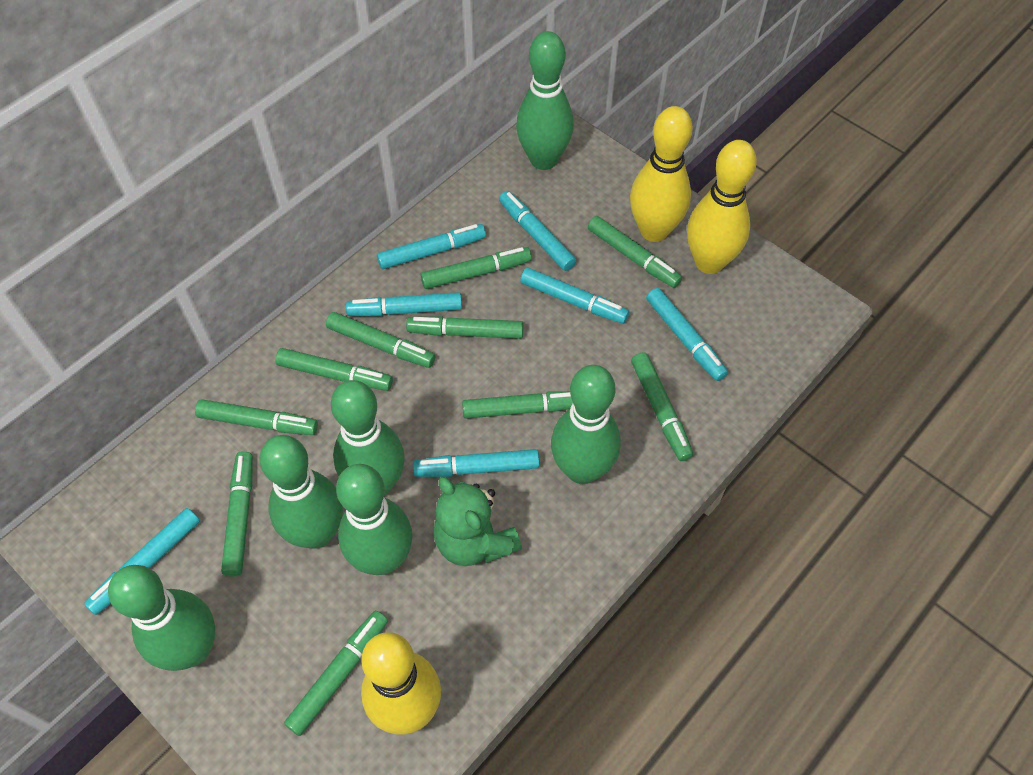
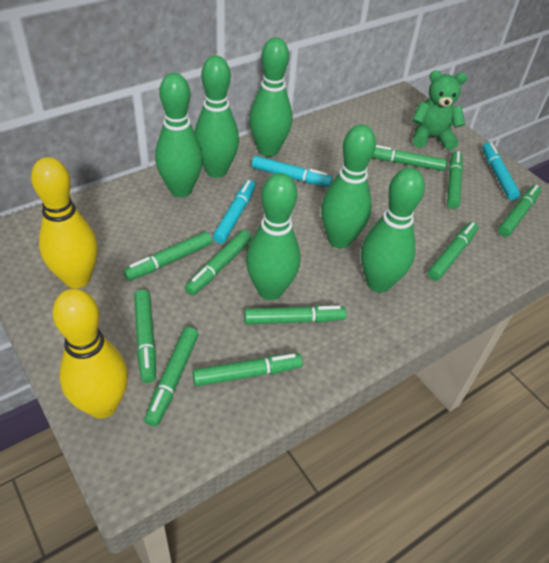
turquoise marker: [84,508,200,615] [346,292,462,316] [377,224,486,269] [413,449,540,477] [499,191,576,271] [520,268,629,324] [646,288,728,381] = 7 -> [213,180,255,244] [252,156,332,187] [482,142,520,200] = 3
yellow bowling pin: [361,632,441,735] [630,106,693,242] [687,140,757,274] = 3 -> [31,157,98,288] [53,289,128,419] = 2

